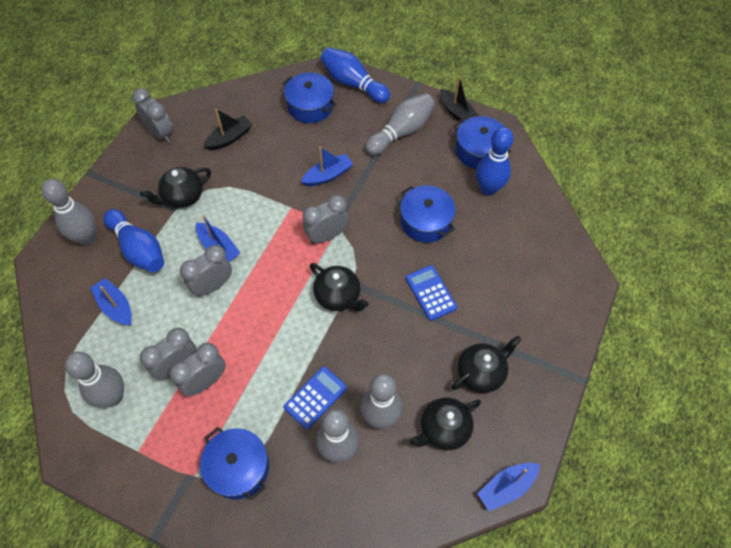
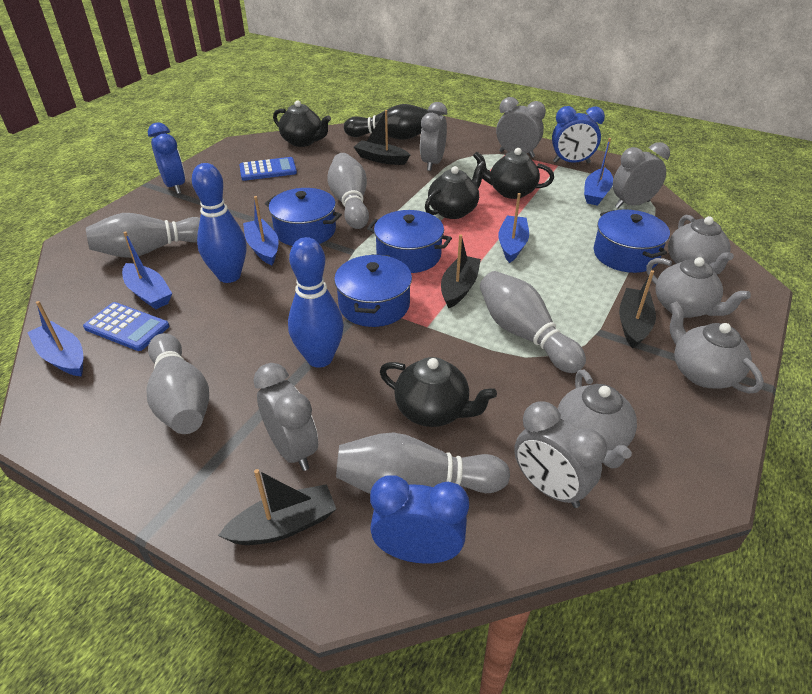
black boat: [203,109,252,151] [440,76,479,123] = 2 -> [218,469,336,545] [354,110,410,165] [441,234,481,309] [619,270,656,348] = 4
black bowling pin: none = 0 -> [344,104,429,139] = 1
blue boat: [90,278,132,326] [196,215,240,262] [301,147,353,186] [477,463,540,511] = 4 -> [27,301,83,377] [122,231,172,309] [243,196,279,265] [498,193,529,263] [584,138,613,206] = 5
blue bowling pin: [104,209,164,273] [321,47,390,103] [476,127,514,196] = 3 -> [192,163,246,283] [288,237,344,368] = 2
blue clock: none = 0 -> [148,122,185,194] [370,475,469,564] [552,106,605,163] = 3
grey teapot: none = 0 -> [557,370,637,468] [647,257,751,318] [668,215,734,274] [670,301,764,393] = 4

